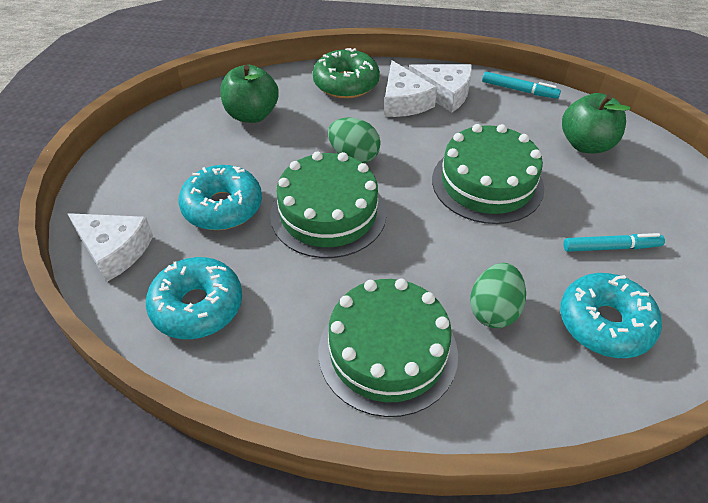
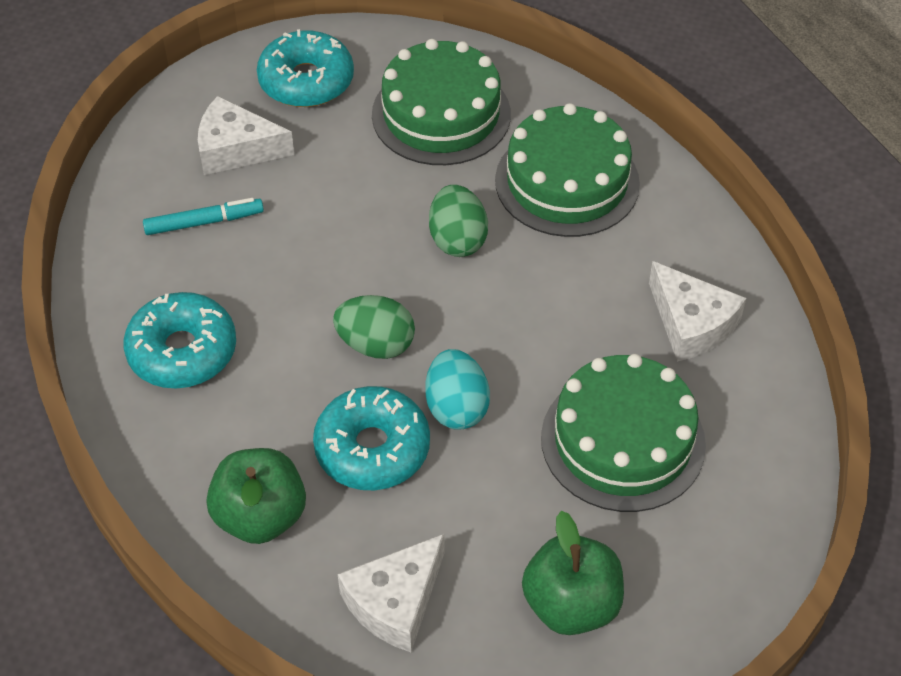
green donut: [313,48,380,98] = 1 -> none = 0
turquoise egg: none = 0 -> [426,349,490,430] = 1
turquoise marker: [482,72,561,99] [563,233,665,252] = 2 -> [143,198,264,235] = 1

